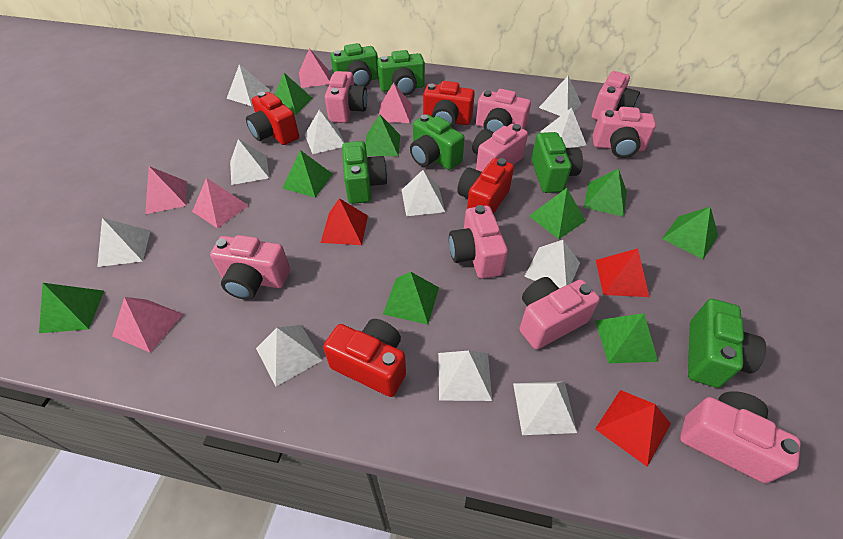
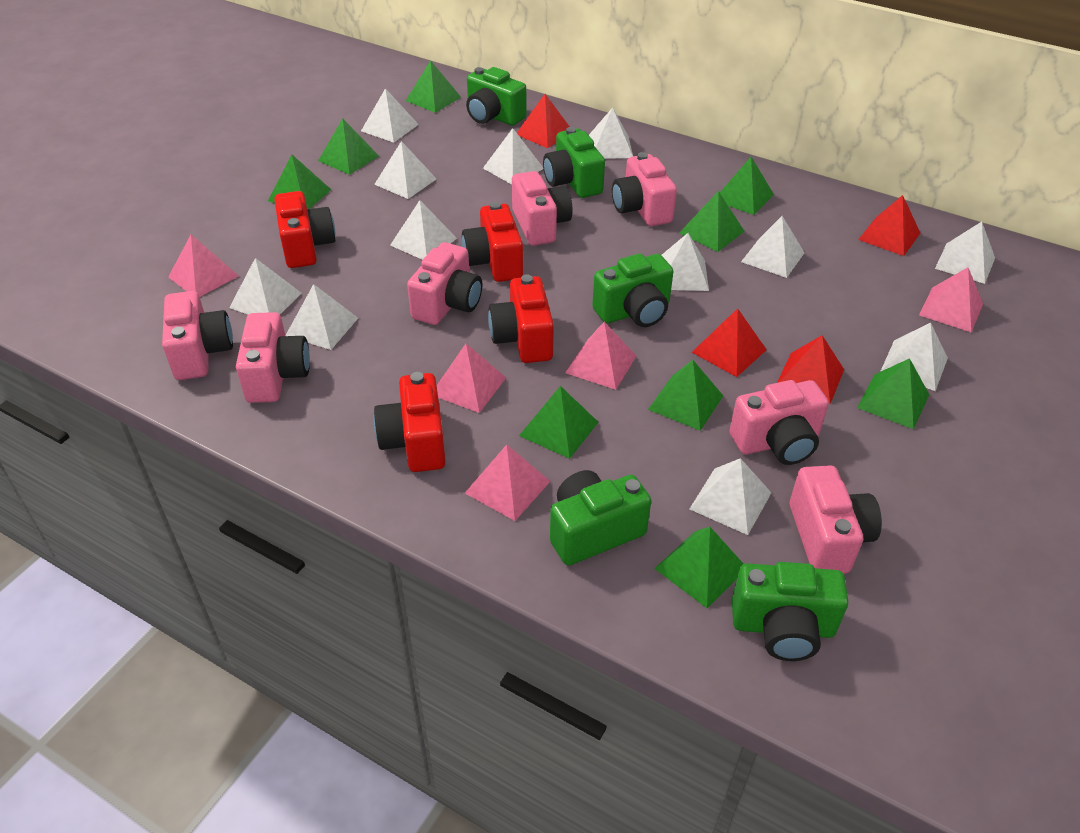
green camera: [331,43,378,87] [342,141,388,204] [377,50,425,96] [410,114,465,170] [531,132,583,193] [688,299,766,388] = 6 -> [466,67,526,126] [543,127,605,198] [550,470,651,566] [592,254,674,327] [732,562,849,661] = 5
pink camera: [210,235,290,300] [325,71,367,123] [449,205,508,279] [472,124,528,172] [476,89,531,132] [520,277,600,350] [592,71,640,120] [592,107,656,158] [680,391,801,483] = 9 -> [162,291,233,380] [236,312,310,403] [407,242,482,325] [512,171,573,246] [612,152,677,226] [730,380,829,465] [790,465,882,574] = 7
red pyramid: [321,198,368,245] [595,390,671,467] [596,248,649,297] = 3 -> [517,94,570,148] [692,308,767,377] [777,335,844,404] [858,195,920,256] = 4
white pyramid: [97,218,151,267] [226,64,271,106] [230,139,269,185] [256,325,323,386] [305,109,345,154] [402,170,445,216] [438,351,492,401] [513,381,577,435] [524,240,580,289] [539,76,581,116] [540,108,586,148] = 11 -> [229,258,302,315] [285,284,358,350] [361,88,419,143] [374,141,436,199] [390,200,457,260] [483,128,543,185] [589,107,633,159] [661,233,709,291] [690,458,771,535] [741,216,805,278] [880,322,948,391] [935,222,995,284] = 12

